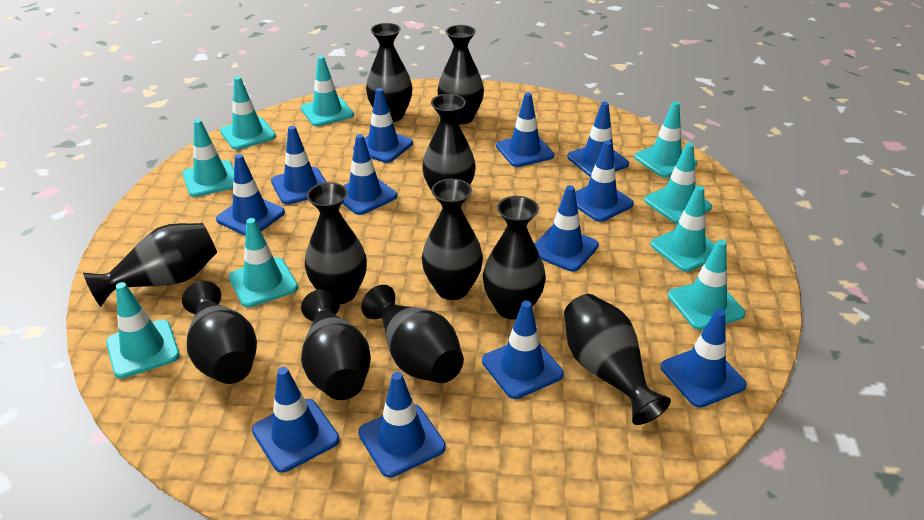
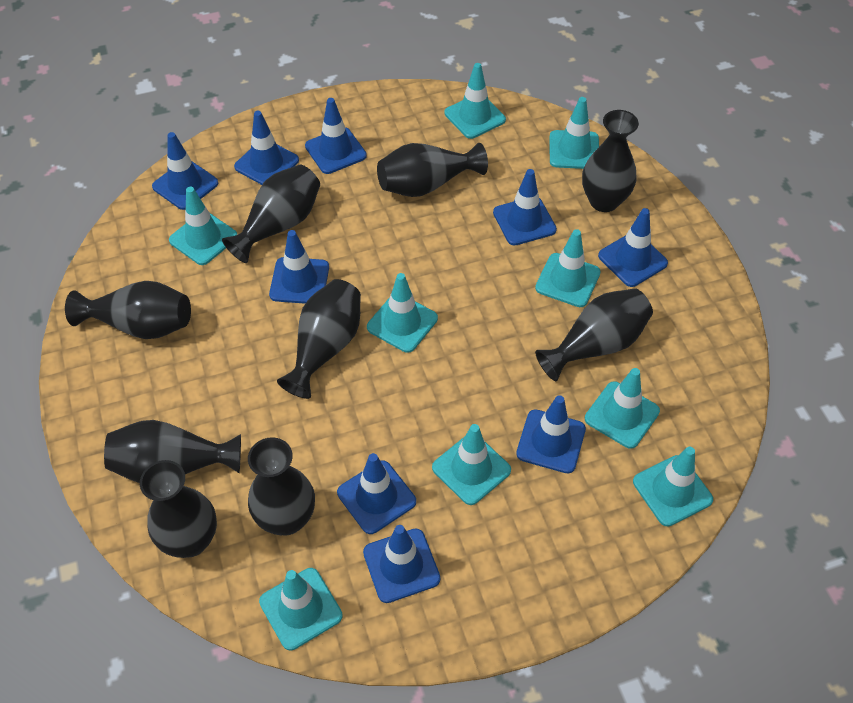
black vase: [83,223,217,307] [182,281,257,384] [301,289,371,400] [305,182,367,304] [361,285,464,383] [366,23,412,122] [422,94,476,189] [422,179,483,300] [438,25,484,124] [483,196,546,319] [564,294,671,425] = 11 -> [65,281,191,339] [104,420,241,483] [140,460,217,558] [222,164,320,263] [248,437,315,536] [277,279,361,399] [377,143,488,197] [535,288,653,381] [582,110,639,212] = 9
blue traffic cone: [216,154,285,236] [252,367,340,473] [271,126,327,205] [342,134,397,215] [353,88,413,163] [358,372,446,478] [482,301,564,399] [496,92,554,167] [534,185,599,272] [567,102,629,177] [575,141,634,222] [661,309,747,408] = 12 -> [152,132,218,210] [234,111,299,185] [269,230,329,304] [305,98,367,174] [337,453,416,534] [363,525,440,603] [493,169,557,246] [516,395,586,473] [598,208,668,287] = 9

